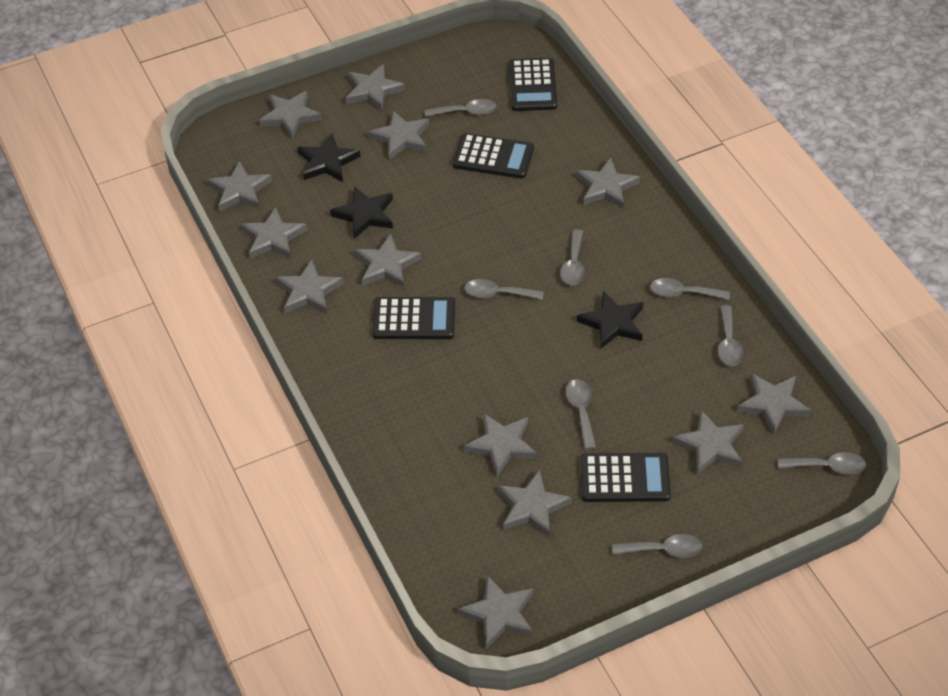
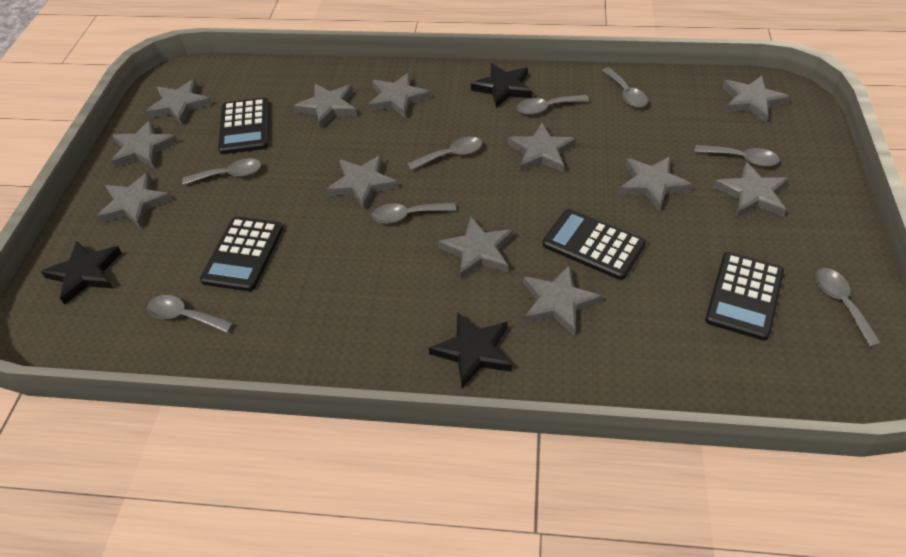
grey star: [207,161,272,212] [241,207,307,259] [259,91,322,138] [276,259,344,314] [346,64,405,111] [355,234,421,288] [368,111,429,160] [458,575,533,649] [464,413,537,477] [498,469,572,537] [576,158,640,209] [672,410,744,474] [737,373,811,435] = 13 -> [97,172,171,228] [111,120,178,168] [146,79,212,124] [294,83,357,129] [327,155,398,209] [368,73,430,119] [438,217,513,279] [508,123,576,172] [523,265,602,336] [619,156,693,211] [713,162,789,217] [722,76,790,123] = 12

